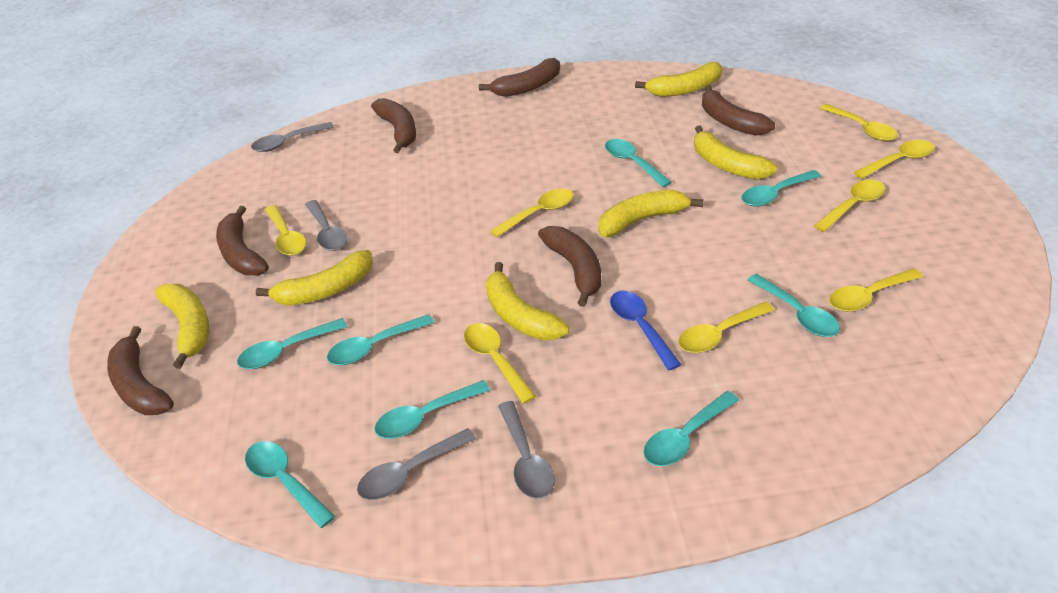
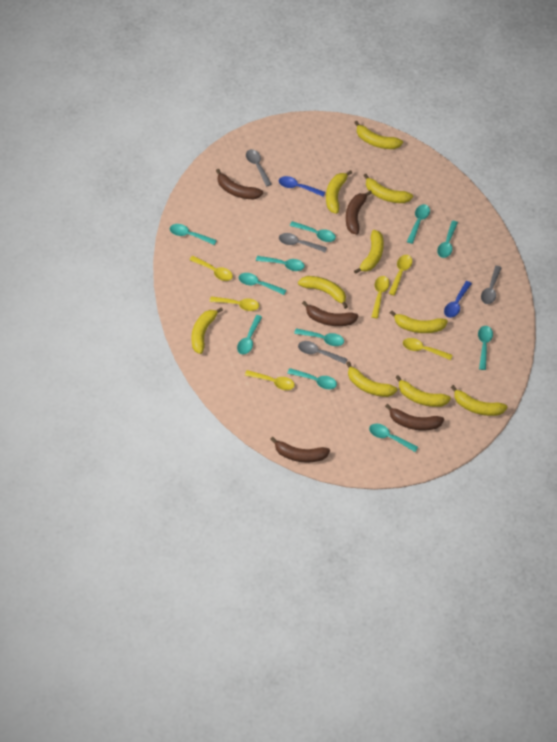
blue spoon: [610,291,681,370] = 1 -> [279,176,325,196] [444,281,472,318] = 2
brown banana: [107,326,174,415] [216,206,269,275] [371,98,416,153] [479,58,560,97] [538,226,601,307] [702,85,775,135] = 6 -> [216,169,263,199] [270,437,330,462] [302,301,359,326] [346,191,372,235] [385,404,444,430] = 5
turquoise spoon: [237,318,348,369] [245,441,335,528] [327,314,434,365] [374,380,490,439] [605,139,672,187] [644,391,739,466] [742,170,821,206] [747,274,840,337] = 8 -> [170,224,217,245] [237,315,262,355] [239,273,286,295] [256,256,305,271] [287,368,337,389] [290,221,336,242] [294,328,344,346] [369,424,418,452] [407,204,430,244] [437,221,458,258] [478,326,493,370] = 11
yellow banana: [155,284,209,369] [256,250,373,306] [486,262,569,340] [598,190,703,237] [635,62,722,97] [694,126,778,179] = 6 -> [191,307,223,354] [298,276,348,309] [326,170,352,214] [346,362,398,397] [354,121,403,149] [354,230,384,274] [363,174,413,203] [390,311,448,333] [395,375,451,407] [451,385,508,416] = 10
yellow spoon: [265,205,306,256] [464,323,536,404] [490,189,573,237] [678,302,774,353] [814,179,885,232] [820,104,898,141] [829,268,923,312] [853,140,935,179] = 8 -> [189,256,233,281] [209,296,259,311] [245,370,295,390] [372,276,390,318] [389,255,412,295] [403,338,453,360] = 6

